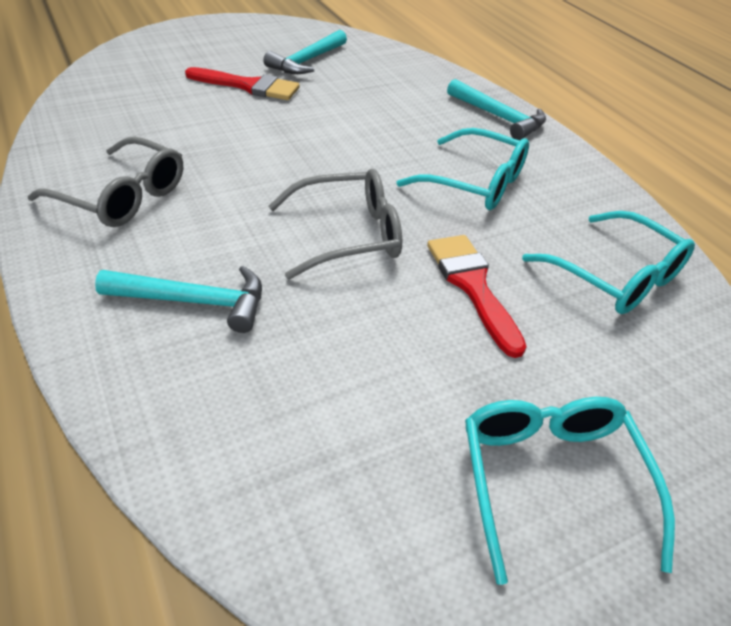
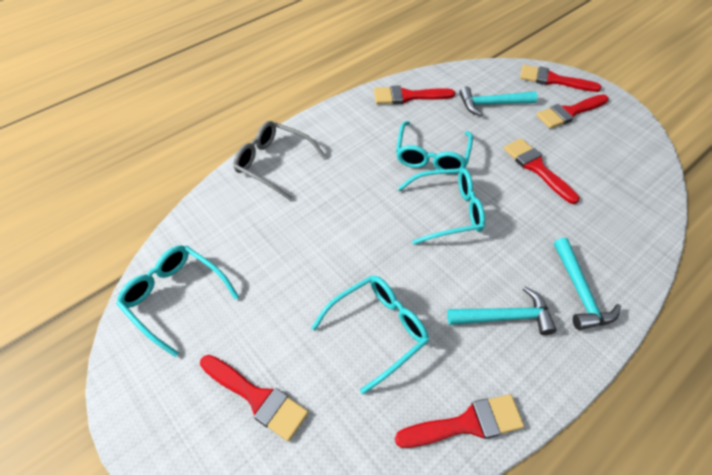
grey glasses: [28,136,183,227] [268,169,402,280] = 2 -> [233,121,326,200] = 1
red brush: [185,67,300,100] [427,235,527,358] = 2 -> [200,355,308,441] [374,85,455,104] [395,394,524,448] [504,138,579,204] [520,65,601,92] [536,94,609,129] = 6
turquoise glasses: [397,128,529,210] [465,397,675,585] [522,211,695,314] = 3 -> [116,245,239,357] [312,275,429,394] [396,121,473,174] [398,168,485,245] = 4

